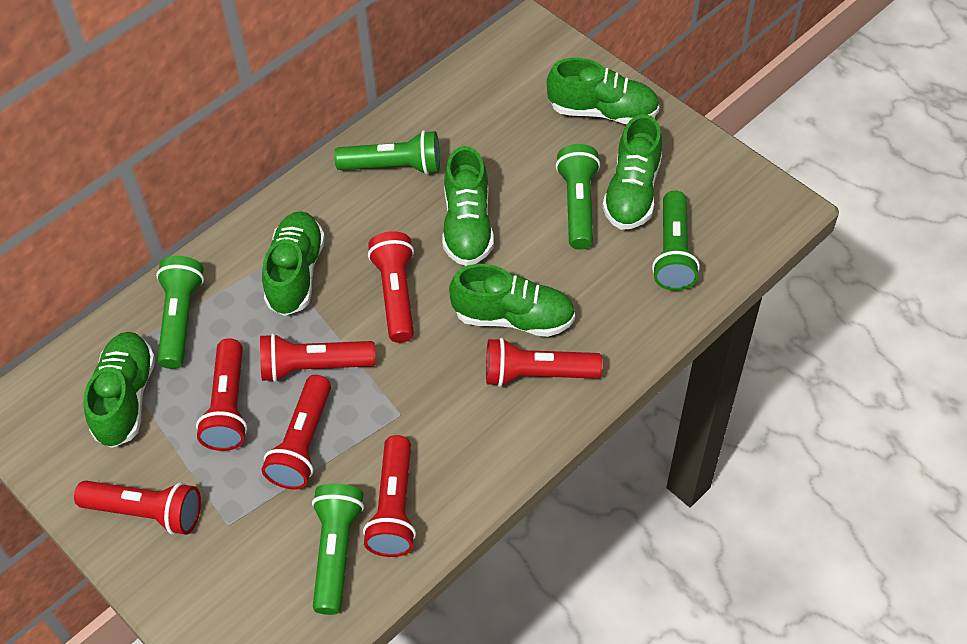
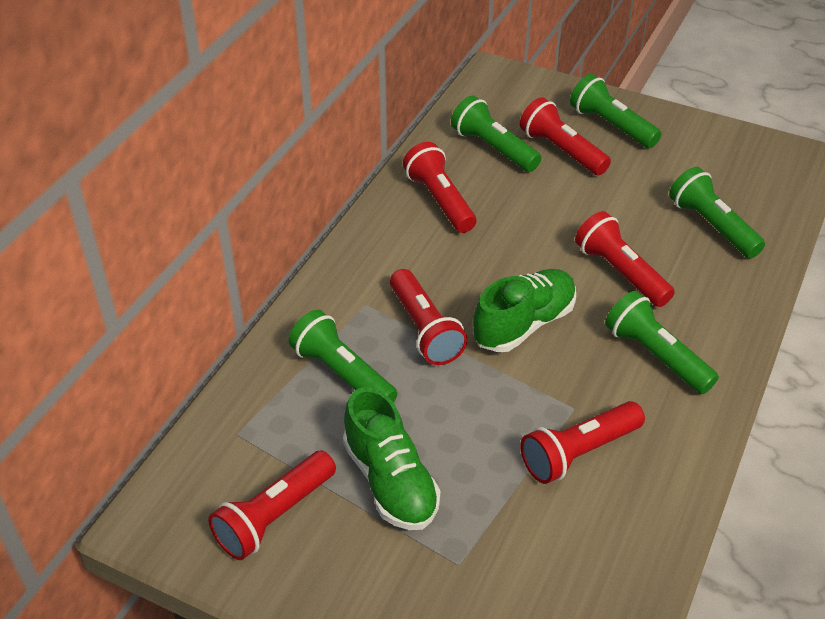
green shoe: [83,332,155,448] [262,211,325,316] [443,146,494,266] [449,264,575,337] [547,58,660,124] [602,114,662,230] = 6 -> [343,387,441,530] [473,269,576,352] = 2
red flashlight: [74,481,201,535] [196,338,247,451] [260,333,375,382] [262,375,331,489] [363,435,416,557] [368,231,414,343] [486,338,603,387] = 7 -> [208,450,336,560] [390,269,468,365] [403,142,476,233] [520,97,611,175] [520,401,645,484] [575,211,675,307] = 6

